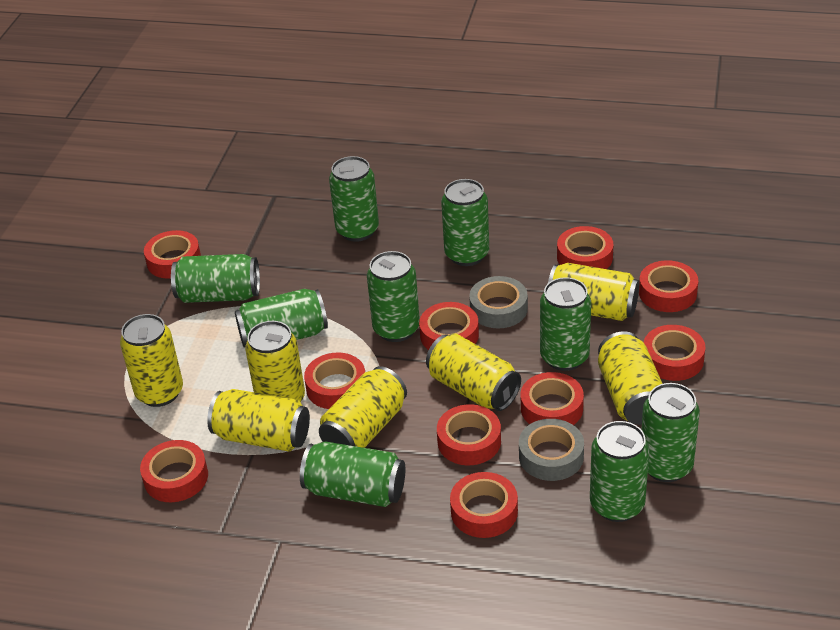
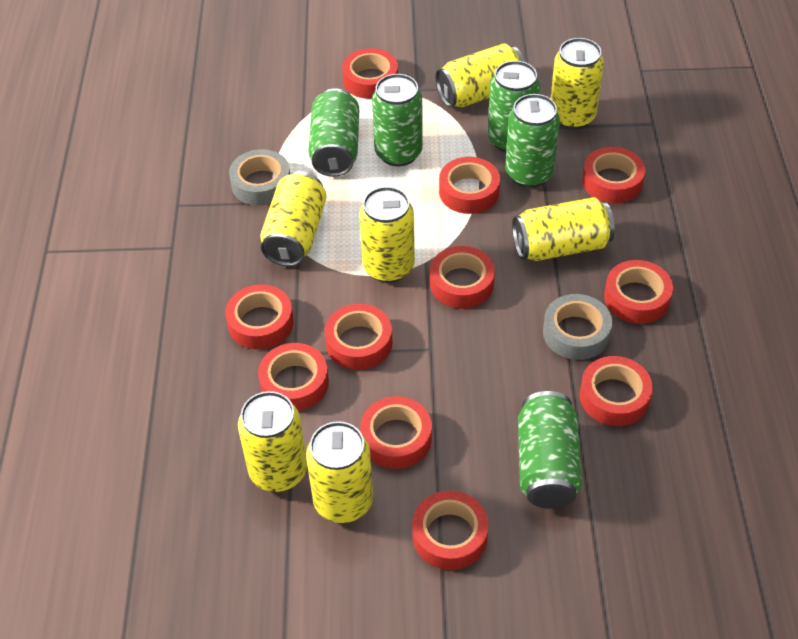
green can: [171,254,260,303] [235,289,328,348] [300,441,405,507] [329,156,379,242] [367,251,420,342] [441,179,489,266] [540,277,591,371] [590,421,649,522] [642,383,700,482] = 9 -> [308,88,359,177] [372,74,423,167] [488,61,540,153] [505,94,560,188] [518,391,582,509] = 5
red tape: [140,440,208,502] [144,230,201,279] [304,352,365,409] [419,302,479,350] [437,404,501,465] [450,472,518,538] [521,372,584,425] [557,226,613,269] [639,260,698,312] [644,325,705,381] = 10 -> [225,284,294,349] [258,343,329,411] [324,304,392,370] [342,48,398,99] [360,396,432,469] [412,491,489,570] [430,246,495,309] [439,157,500,214] [580,356,653,426] [582,147,645,203] [604,260,673,324] = 11

